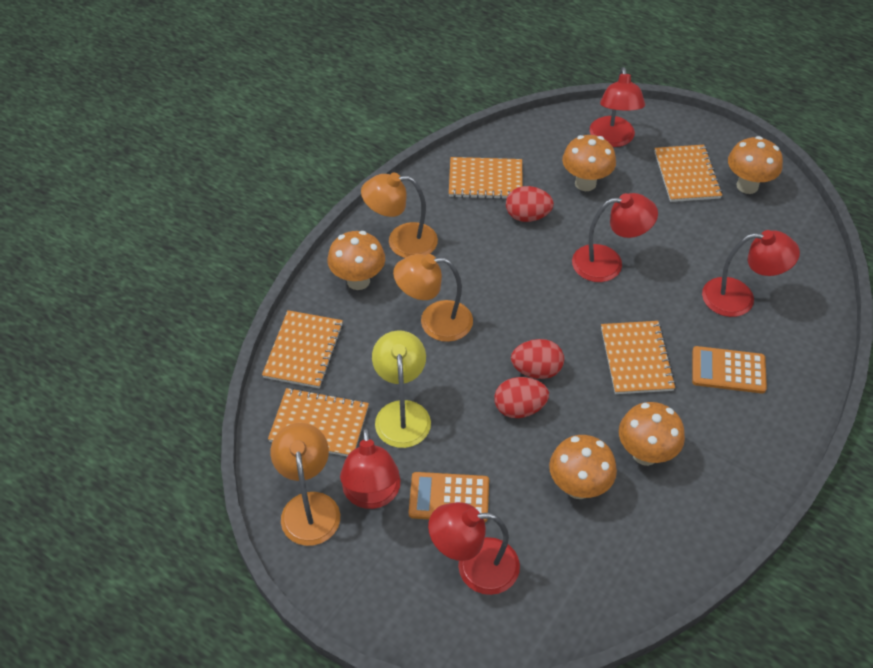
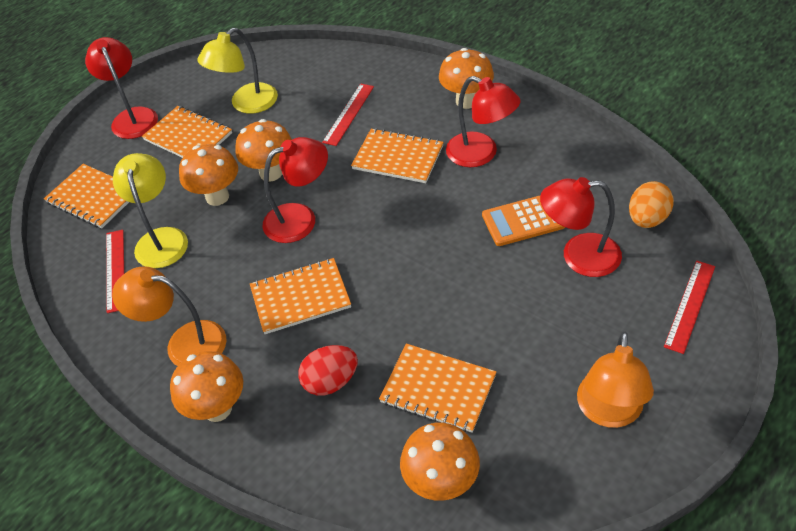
orange calculator: [409,472,489,522] [692,346,767,393] = 2 -> [482,196,565,246] = 1
orange egg: none = 0 -> [629,181,674,228] = 1
orange lamp: [270,423,340,546] [361,173,438,258] [393,254,473,342] = 3 -> [112,266,226,366] [577,332,654,428] = 2
red egg: [494,377,549,418] [506,186,554,222] [511,339,564,379] = 3 -> [298,345,358,396] = 1
red lamp: [340,427,400,509] [428,502,520,595] [572,193,658,282] [590,67,645,147] [702,230,800,317] = 5 -> [85,37,158,139] [262,137,328,243] [446,76,520,167] [540,177,622,277] = 4
red ruler: none = 0 -> [106,230,124,313] [322,84,374,146] [664,261,715,354] = 3
yellow lamp: [372,330,431,448] = 1 -> [113,153,188,268] [197,28,278,114] = 2

